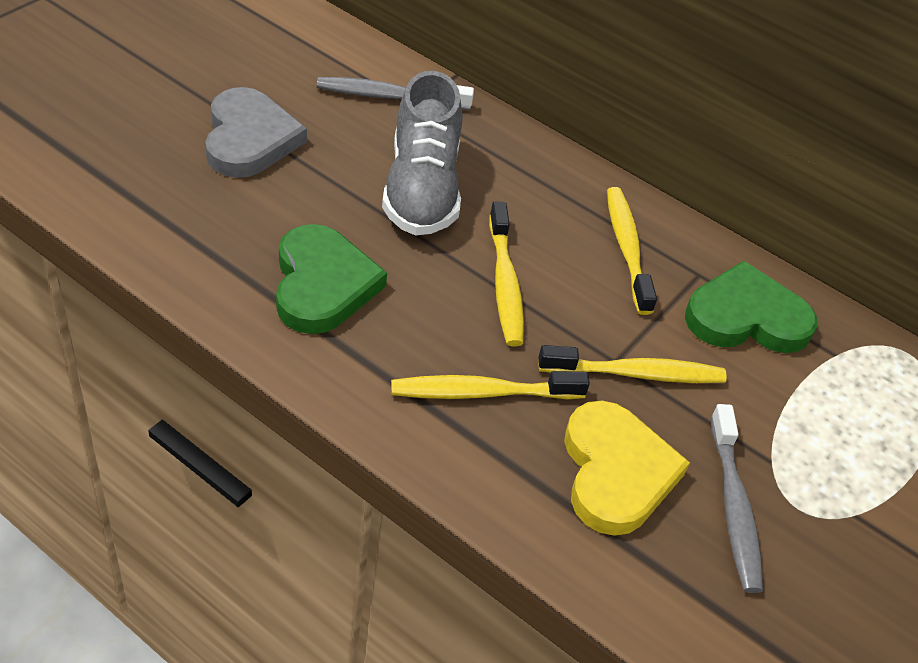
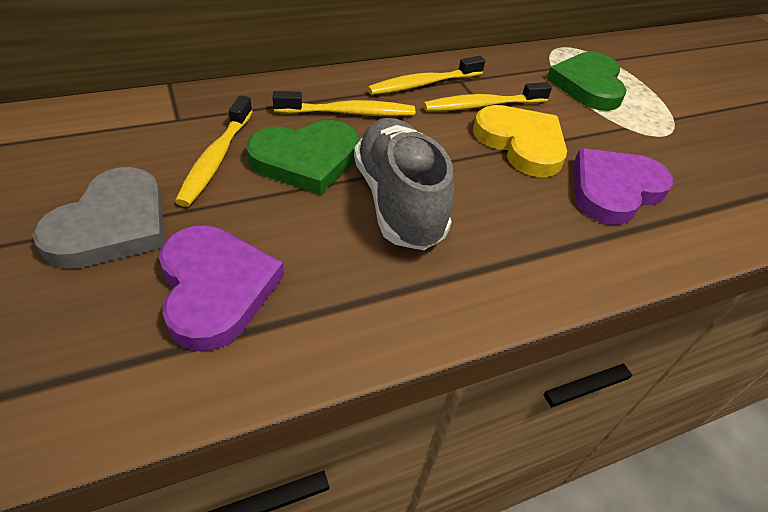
grey toothbrush: [317,77,474,110] [711,404,763,593] = 2 -> none = 0
purple heart: none = 0 -> [159,226,284,351] [574,148,673,225] = 2

